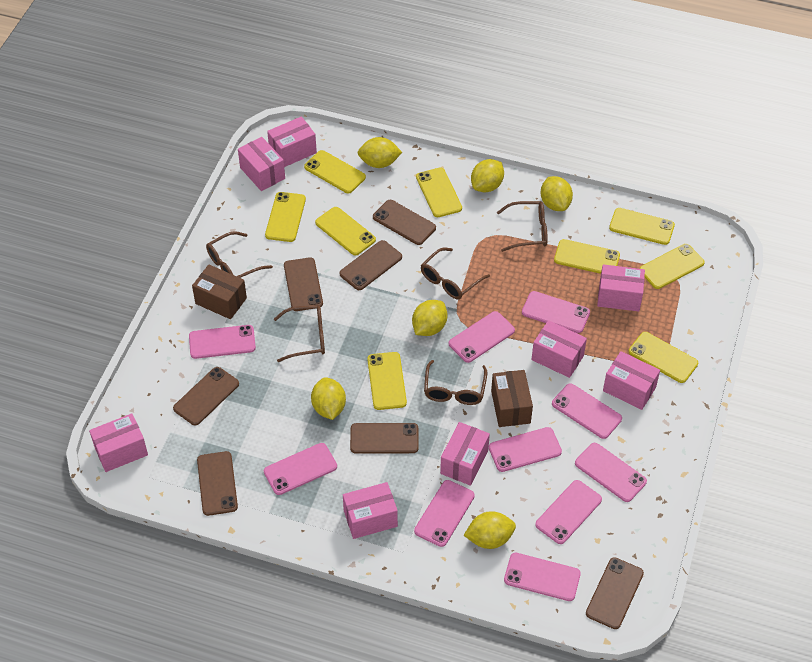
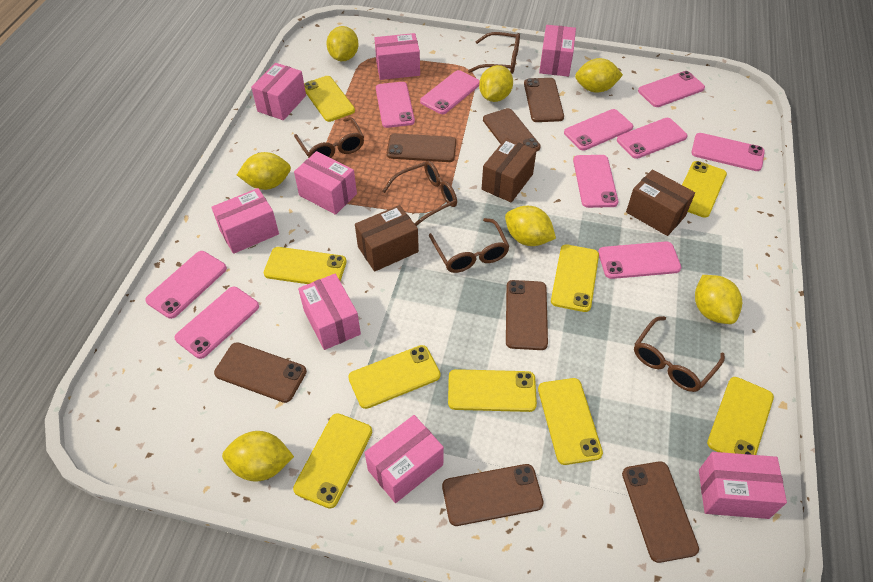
brown box: [192,265,247,319] [491,370,533,427] = 2 -> [355,205,419,272] [482,138,537,203] [626,169,695,236] = 3
yellow lemon: [311,377,346,420] [358,137,402,168] [412,300,447,336] [464,511,516,549] [471,159,504,192] [541,176,573,211] = 6 -> [222,431,294,482] [237,152,291,190] [326,26,359,61] [479,65,513,102] [505,206,556,246] [575,58,623,93] [695,275,742,324] = 7

